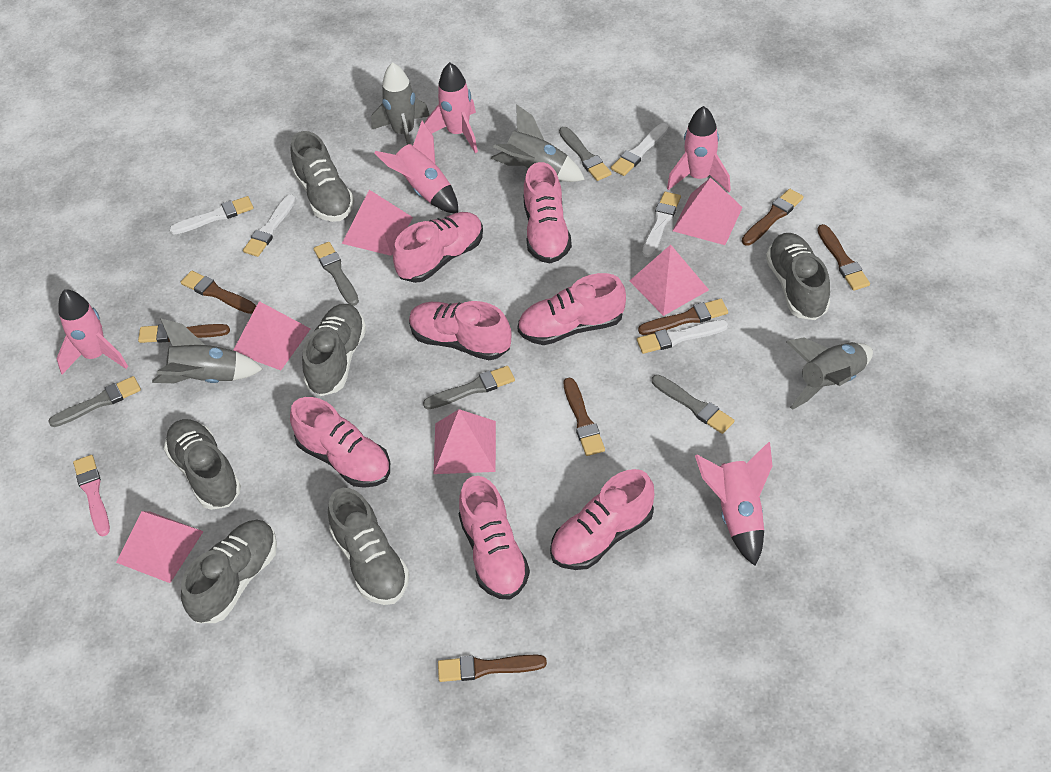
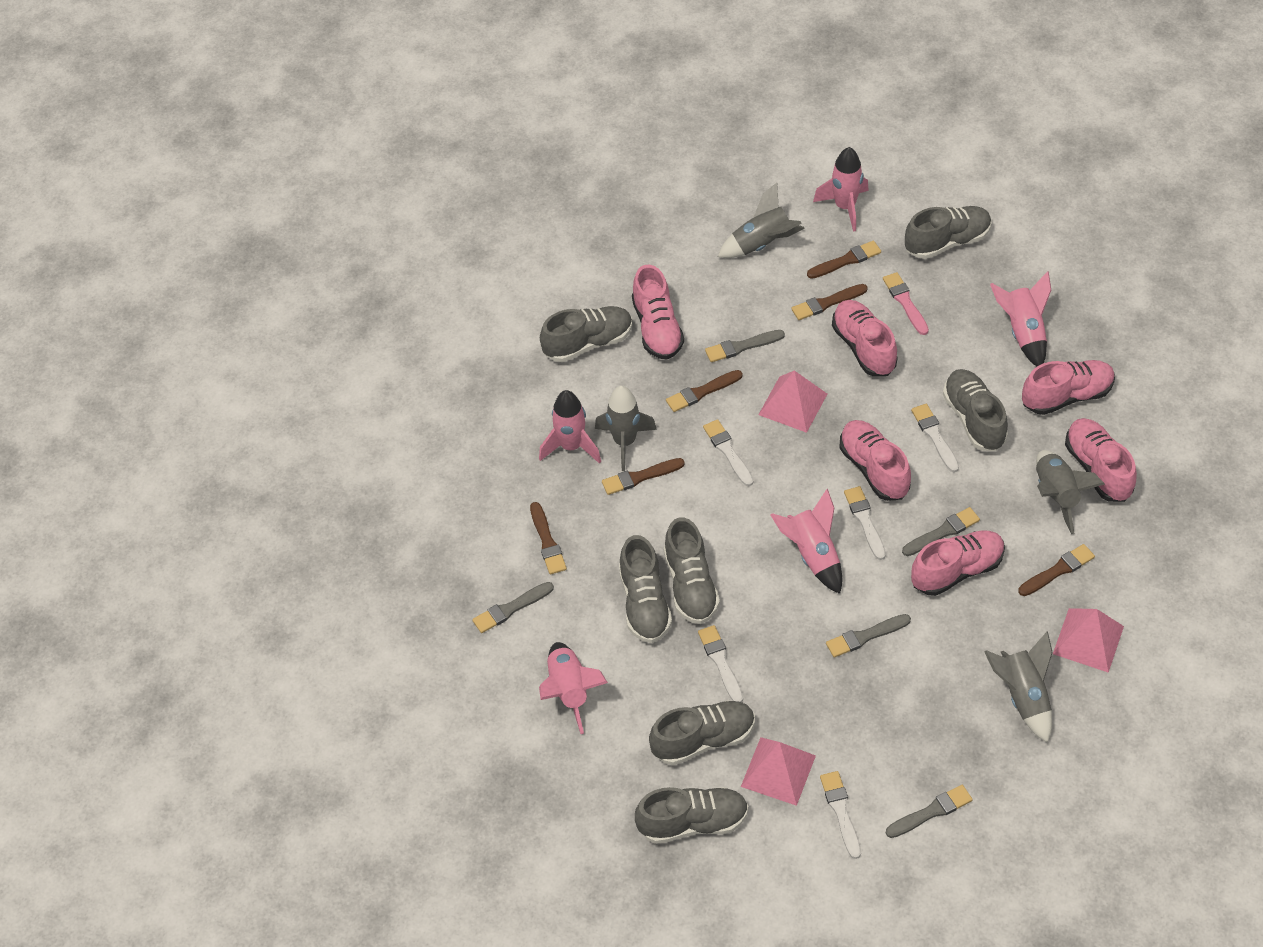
brown brush: [138,324,230,343] [181,271,256,314] [438,655,547,682] [563,377,605,456] [638,299,728,335] [742,189,804,246] [817,224,870,291] = 7 -> [530,502,567,574] [602,458,685,495] [666,370,742,412] [791,284,868,320] [807,241,881,279] [1018,544,1095,596] = 6
grey shoe: [164,419,241,510] [181,520,277,623] [291,131,355,222] [302,304,366,396] [328,488,409,605] [766,233,830,320] = 6 -> [540,306,632,362] [619,535,672,643] [635,787,749,844] [649,701,755,765] [664,517,720,624] [905,206,992,259] [943,369,1008,451] = 7
pink pyramid: [116,511,204,583] [233,301,310,370] [342,190,413,256] [434,409,496,474] [630,245,709,316] [673,177,743,245] = 6 -> [741,737,816,806] [758,370,827,433] [1053,608,1124,673] = 3
pink shoe: [290,397,390,488] [393,212,483,283] [409,301,511,360] [459,476,530,600] [517,273,626,345] [523,162,572,264] [550,469,654,570] = 7 -> [632,265,684,360] [832,300,898,376] [839,420,911,501] [911,531,1005,596] [1022,360,1115,415] [1065,418,1137,502] = 6

